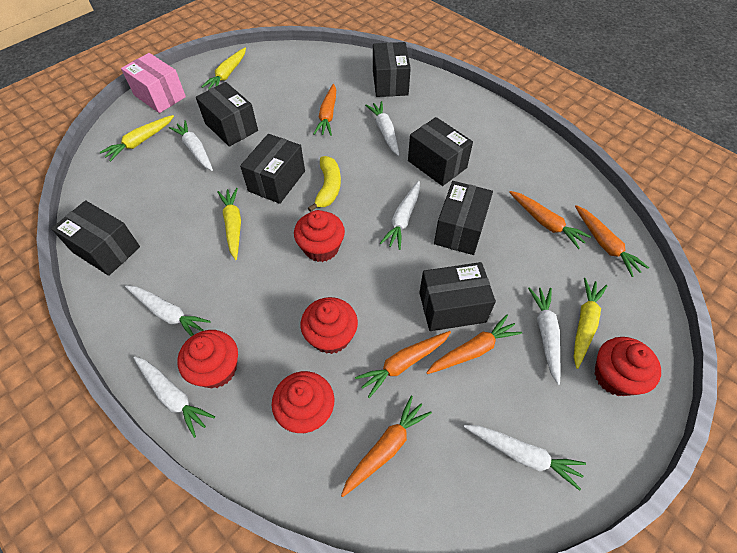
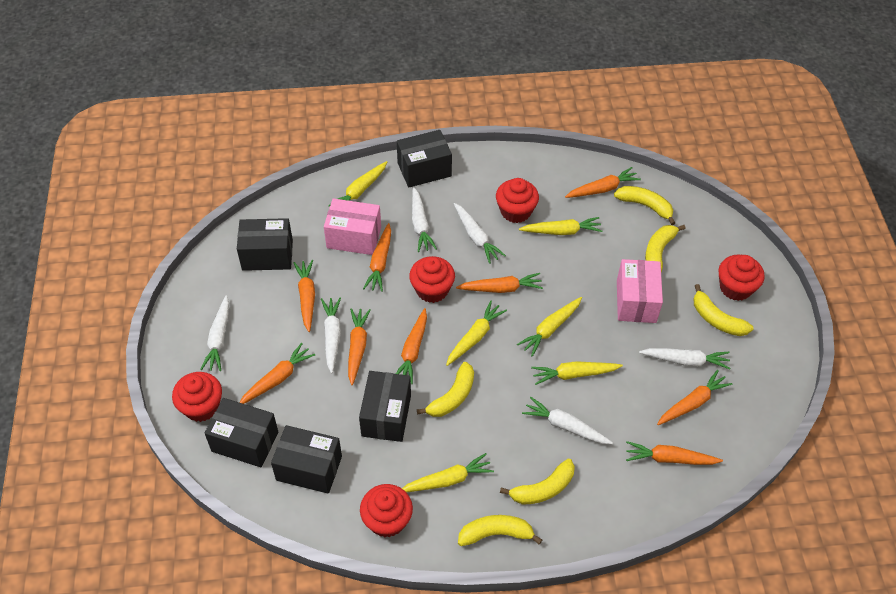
black box: [51,200,140,276] [196,82,258,147] [240,134,305,204] [373,42,411,97] [408,117,473,186] [419,262,496,331] [434,181,493,255] = 7 -> [205,398,278,467] [237,218,293,271] [271,425,342,494] [359,371,411,442] [397,130,452,187] = 5
orange carrot: [313,84,336,136] [341,396,432,497] [355,331,451,398] [426,315,522,374] [509,191,591,249] [575,205,649,277] = 6 -> [239,343,315,404] [293,260,315,332] [348,308,371,385] [363,223,391,292] [396,308,427,384] [456,273,543,293] [565,167,641,198] [626,441,723,465] [657,370,732,425] = 9
pink box: [121,53,186,113] = 1 -> [324,198,381,255] [617,259,663,323] = 2
white carrot: [125,285,211,336] [134,357,215,438] [169,120,213,171] [365,101,399,156] [380,181,420,250] [464,425,586,491] [528,287,561,385] = 7 -> [200,296,229,371] [321,297,341,373] [412,187,437,252] [454,203,506,264] [522,397,613,444] [639,348,730,369] = 6
yellow banana: [308,156,341,212] = 1 -> [417,362,474,417] [458,515,542,546] [500,459,575,504] [614,186,675,225] [645,225,686,272] [693,284,753,336] = 6
yellow carrot: [100,115,174,162] [201,48,246,89] [217,188,241,260] [574,278,608,369] = 4 -> [328,161,387,206] [402,453,494,492] [446,301,507,366] [517,297,582,357] [519,217,602,235] [531,361,623,385] = 6

